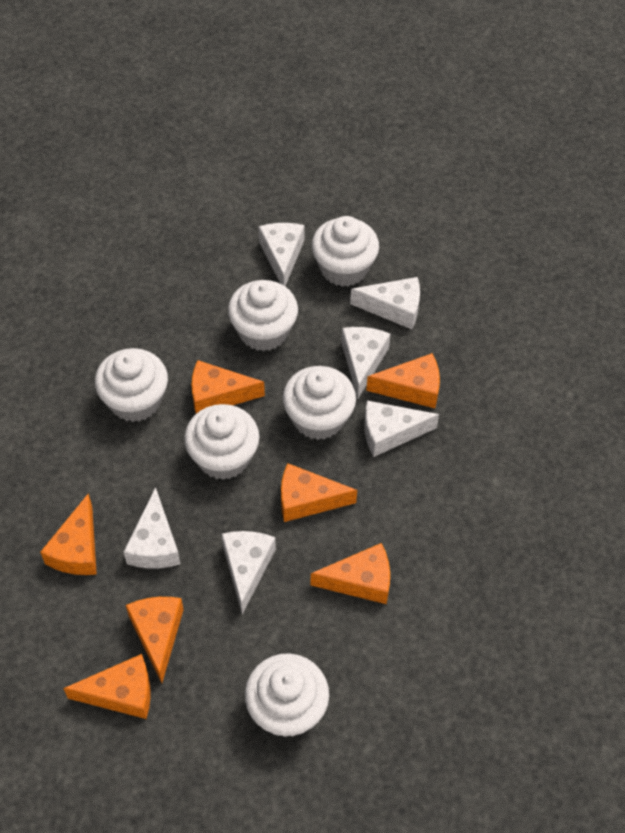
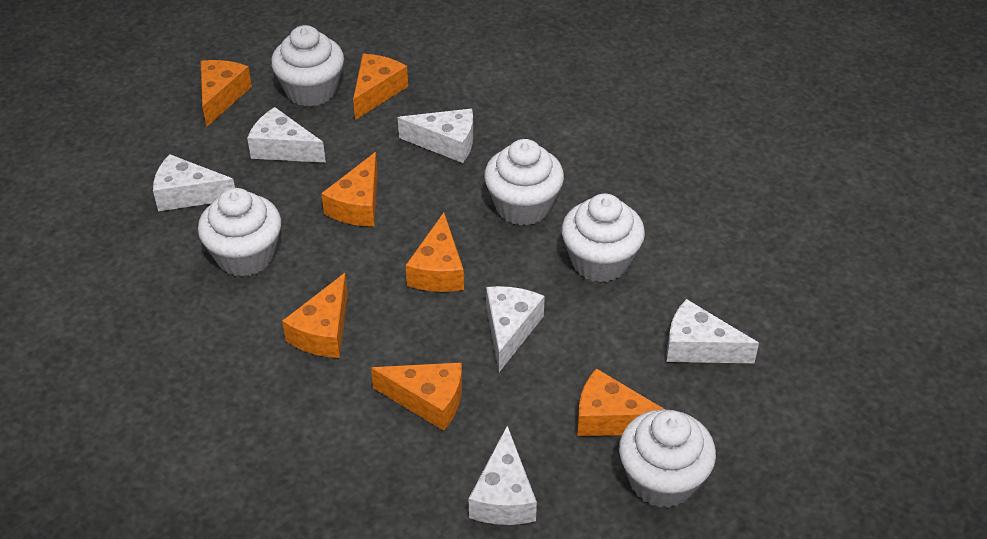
white cupcake: [95,348,168,422] [184,404,260,480] [228,280,298,351] [245,653,329,737] [283,366,356,440] [312,216,379,287] = 6 -> [198,188,281,277] [271,25,344,107] [484,139,564,225] [562,194,645,282] [619,409,716,508] = 5

